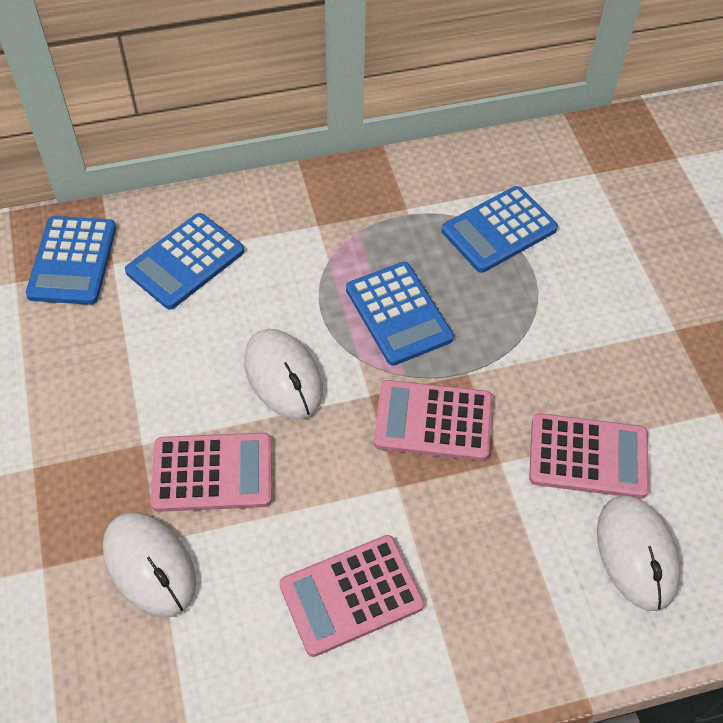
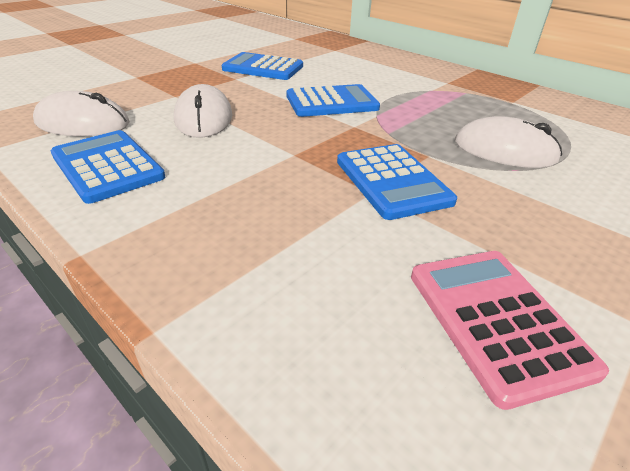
pink calculator: [151,433,272,512] [279,535,424,657] [374,380,492,461] [529,413,649,499] = 4 -> [411,251,609,410] = 1

